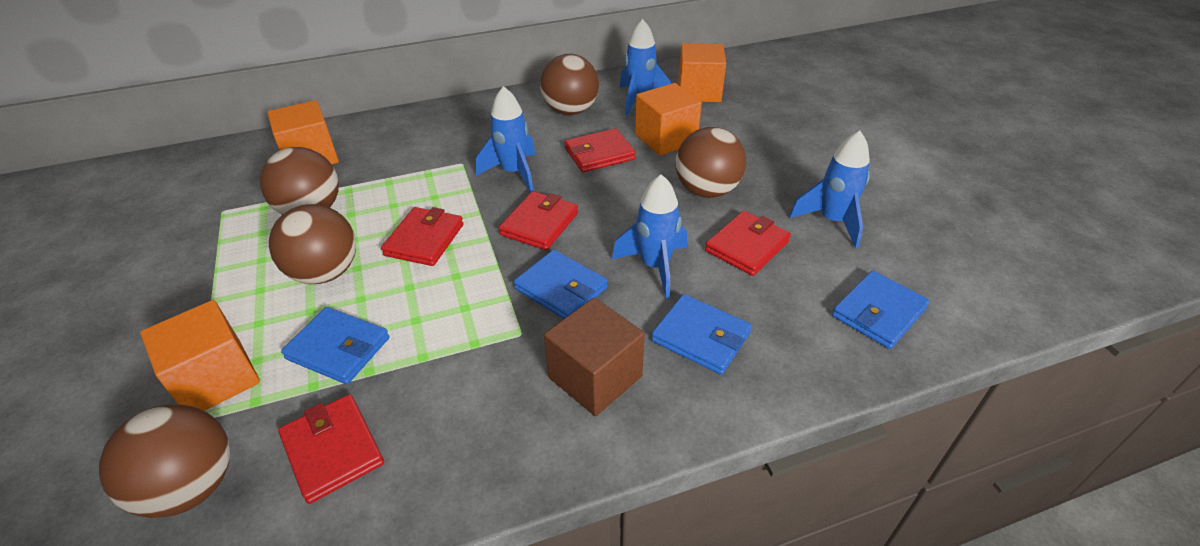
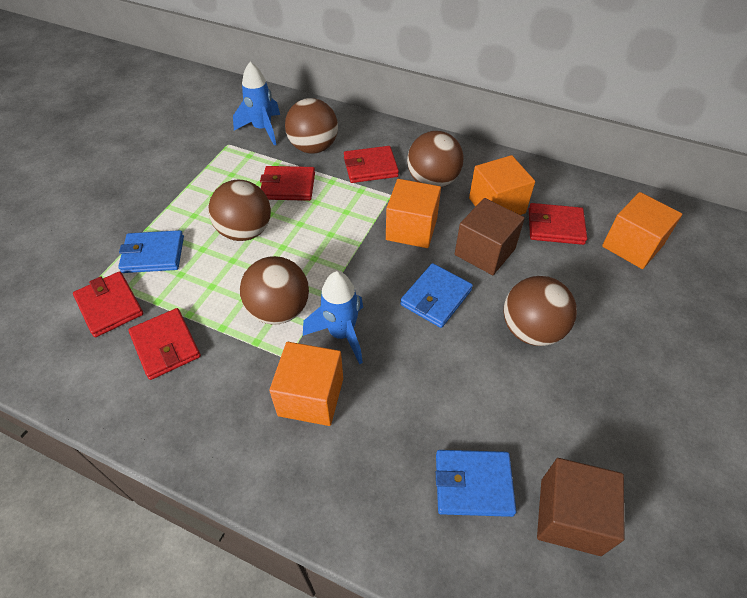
blue rocket: [476,86,535,193] [612,174,687,299] [620,19,671,116] [790,131,870,248] = 4 -> [233,62,280,145] [303,271,363,364] = 2
blue wallet: [281,307,390,384] [514,250,608,319] [651,294,752,375] [832,270,930,349] = 4 -> [118,230,184,273] [400,263,473,328] [436,450,516,517] = 3
brown cube: [544,297,645,416] = 1 -> [455,198,525,275] [537,458,625,556] = 2

